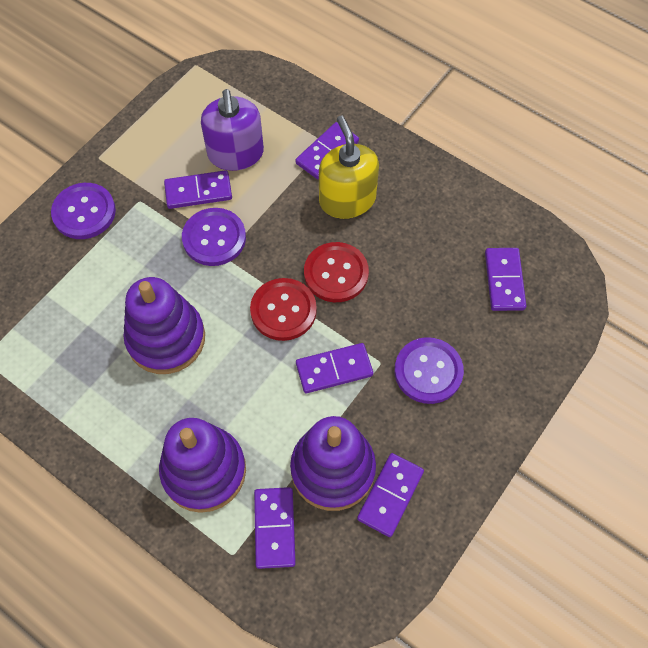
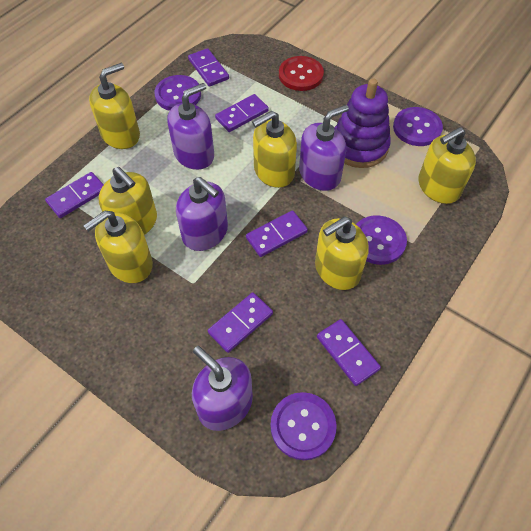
purple button: [51,183,116,239] [182,208,246,266] [395,337,464,404] = 3 -> [154,75,201,111] [271,392,337,460] [356,215,407,265] [393,107,443,146] = 4
purple soap dispenser: [201,89,264,171] = 1 -> [167,83,214,170] [176,177,228,251] [192,346,253,431] [299,105,349,191] = 4
purple stacking toy: [123,277,205,374] [159,418,246,513] [290,416,376,511] = 3 -> [335,78,391,168] = 1
red button: [250,278,317,341] [304,242,369,302] = 2 -> [279,56,324,91] = 1
yellow soap dispenser: [319,116,379,219] = 1 -> [84,211,153,283] [89,63,140,149] [99,167,157,235] [252,110,297,188] [315,217,369,290] [418,127,476,204] = 6

